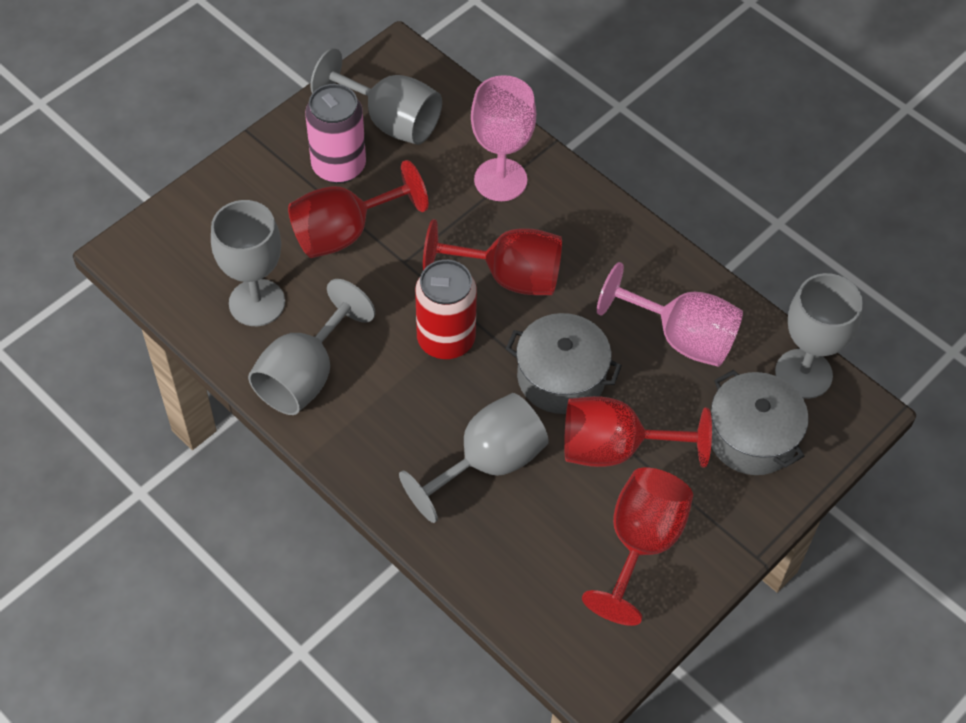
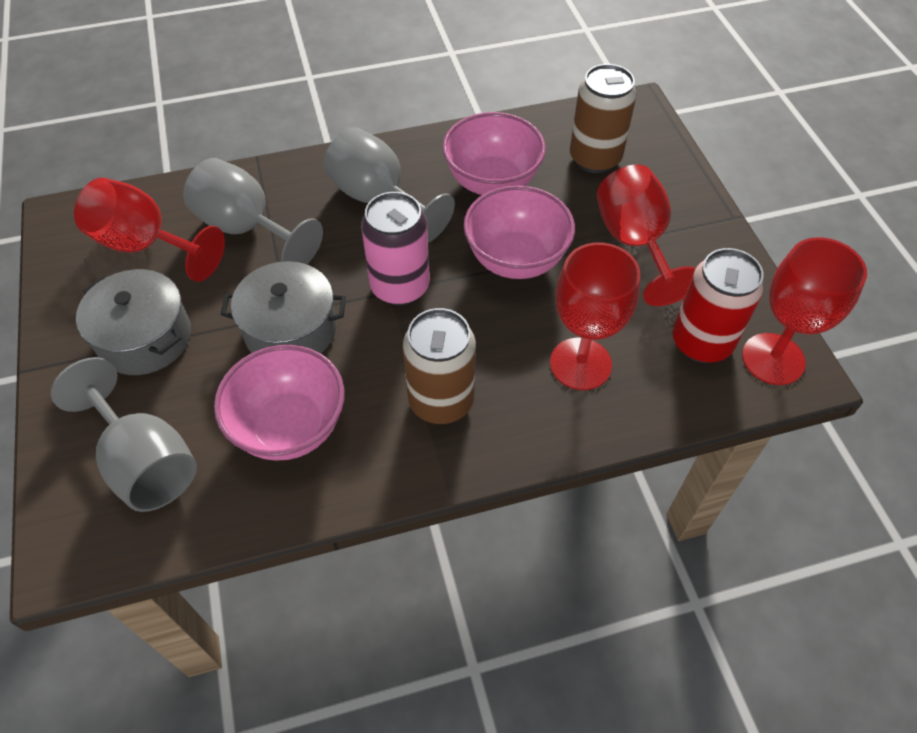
brown can: none = 0 -> [403,308,476,424] [570,64,637,173] = 2
grey goblet: [211,200,285,326] [248,279,375,415] [310,48,442,145] [399,393,549,523] [775,273,863,399] = 5 -> [51,357,197,512] [183,158,323,264] [324,127,455,243] = 3
pink bowl: none = 0 -> [214,345,345,461] [442,112,546,195] [464,185,575,279] = 3
pink goblet: [471,75,536,201] [597,262,743,367] = 2 -> none = 0

